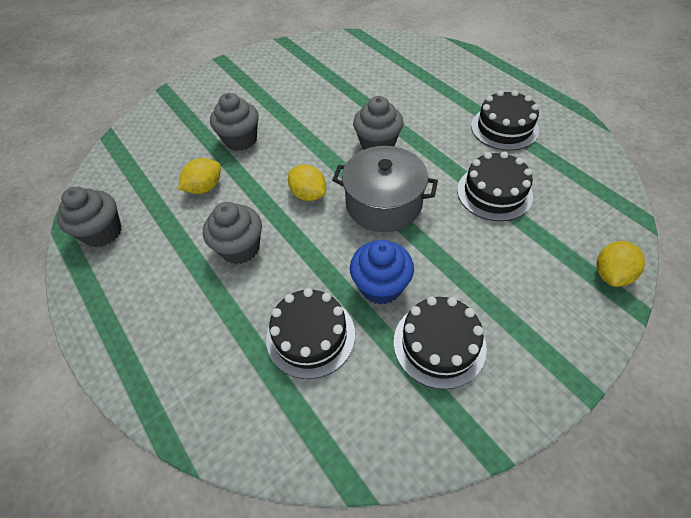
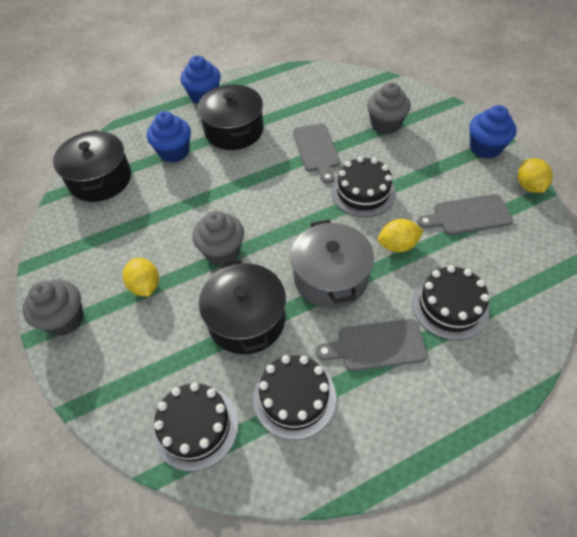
black pot: none = 0 -> [53,130,131,202] [198,85,263,150] [199,259,286,354] = 3
blue cupcake: [350,240,414,305] = 1 -> [147,111,191,163] [180,55,221,104] [469,105,517,158] = 3
grey cupcake: [57,187,122,247] [203,202,262,264] [210,93,259,151] [353,96,403,150] = 4 -> [23,280,83,336] [192,211,244,265] [367,82,411,134] = 3
grey cutting board: none = 0 -> [293,123,340,184] [316,319,428,371] [417,194,513,235] = 3

